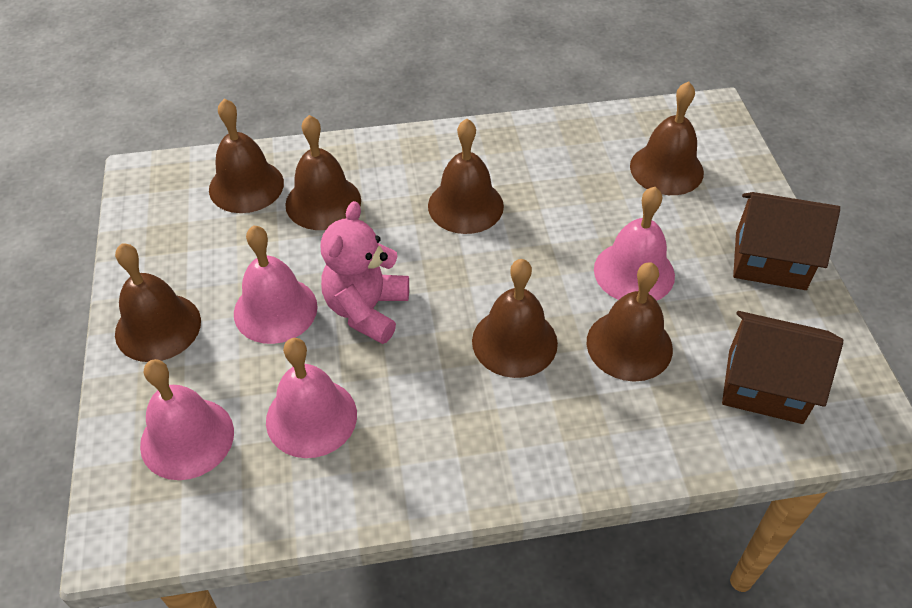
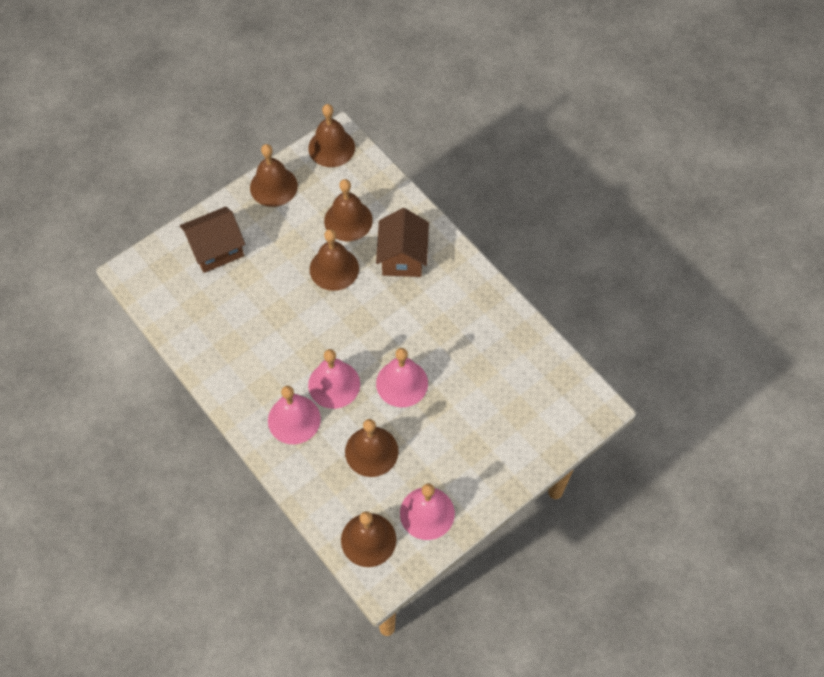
brown bell: [115,243,201,362] [209,99,284,213] [285,115,361,230] [428,119,504,234] [472,259,558,378] [587,262,673,382] [630,81,704,195] = 7 -> [250,144,298,207] [308,104,355,167] [310,229,359,291] [324,179,373,241] [341,511,397,567] [345,419,399,477] = 6
pink teddy bear: [321,201,409,344] = 1 -> none = 0

